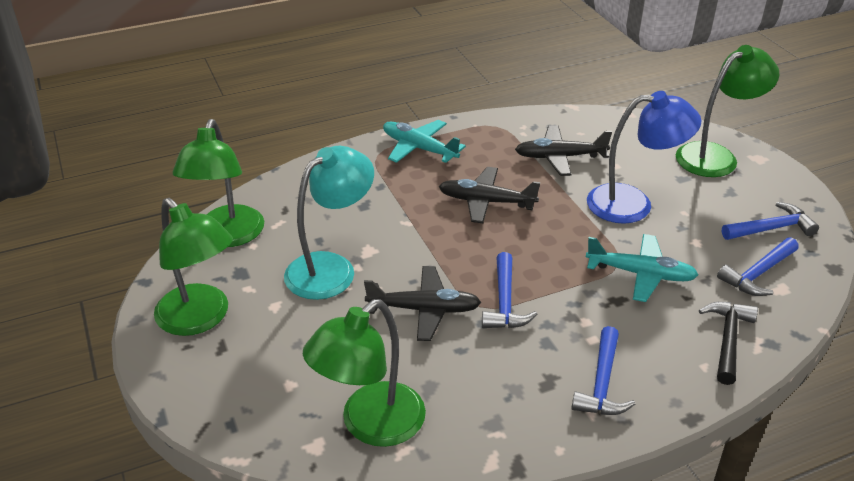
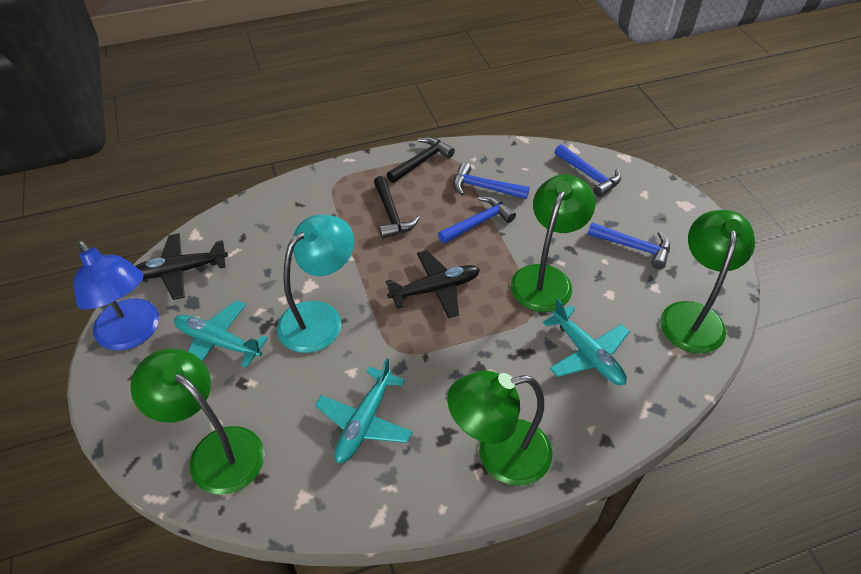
black hammer: [699,302,758,385] = 1 -> [374,176,420,239] [387,137,455,183] = 2
black plane: [364,266,481,341] [439,167,540,223] [515,125,612,176] = 3 -> [135,233,228,300] [386,250,480,318] = 2
turquoise plane: [383,120,466,163] [586,234,698,302] = 2 -> [174,300,268,368] [315,358,413,463] [542,299,630,385] = 3

